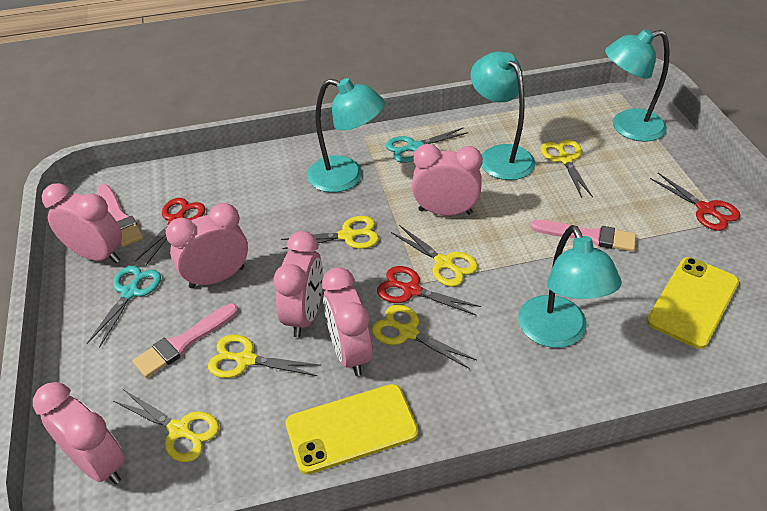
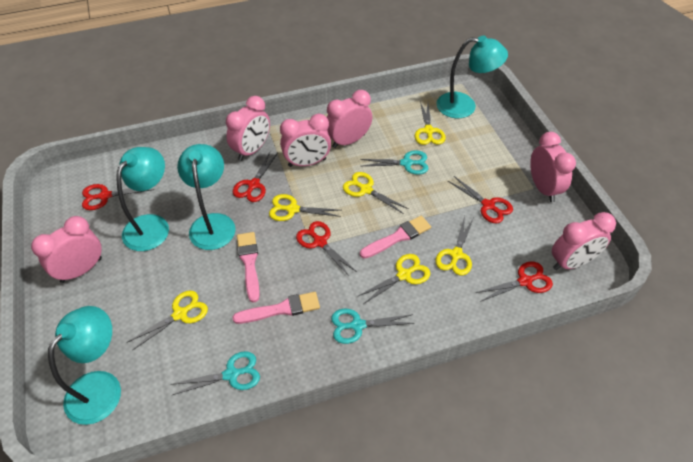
red scissors: [135,198,206,265] [377,266,481,315] [650,173,740,231] = 3 -> [82,184,154,210] [233,152,278,202] [296,221,357,277] [448,176,513,223] [476,261,553,302] = 5
turquoise scissors: [87,266,161,348] [386,128,469,163] = 2 -> [170,351,260,395] [331,309,415,344] [360,150,429,175] = 3
yellow phone: [286,384,418,474] [647,257,739,349] = 2 -> none = 0

